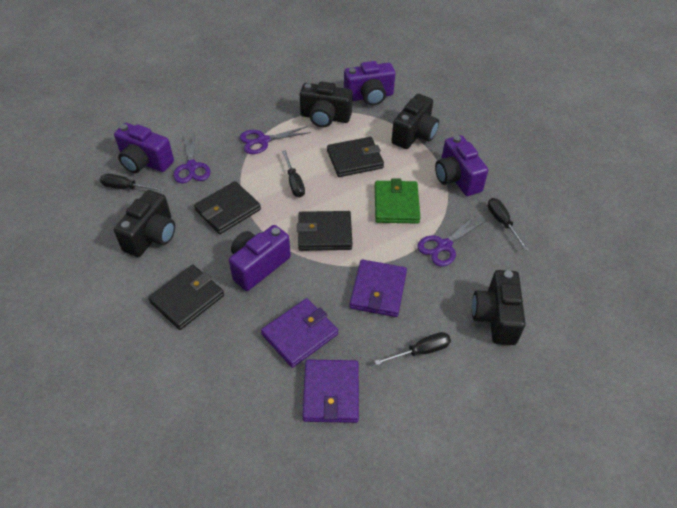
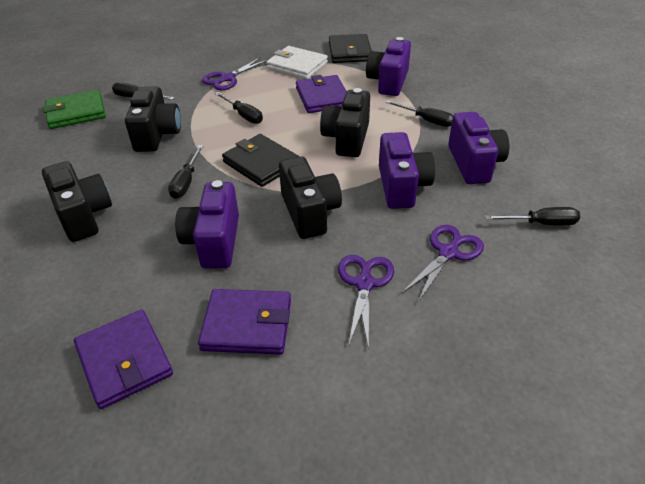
black screwdriver: [100,174,164,192] [282,150,305,197] [375,332,451,365] [488,198,529,250] = 4 -> [112,82,175,100] [168,145,203,199] [215,92,263,124] [385,100,453,127] [485,207,580,226] = 5
black wallet: [148,265,224,330] [194,181,261,234] [297,211,353,251] [327,137,384,177] = 4 -> [222,134,299,187] [329,34,372,63] = 2
white wallet: none = 0 -> [266,46,328,79] = 1

